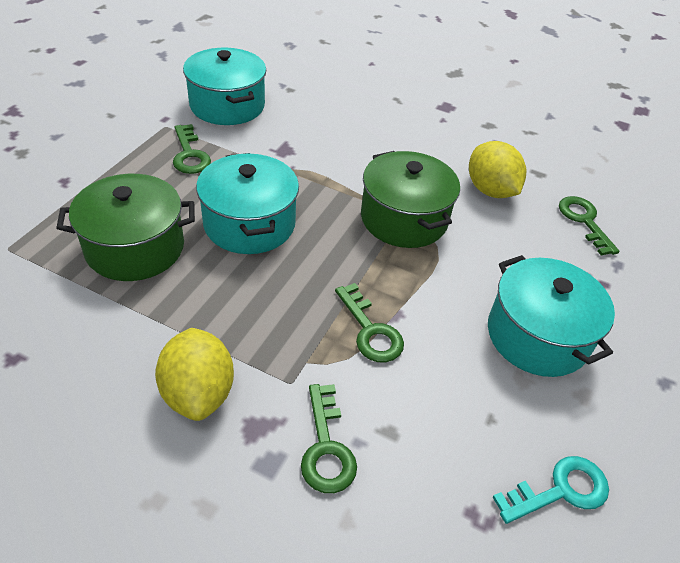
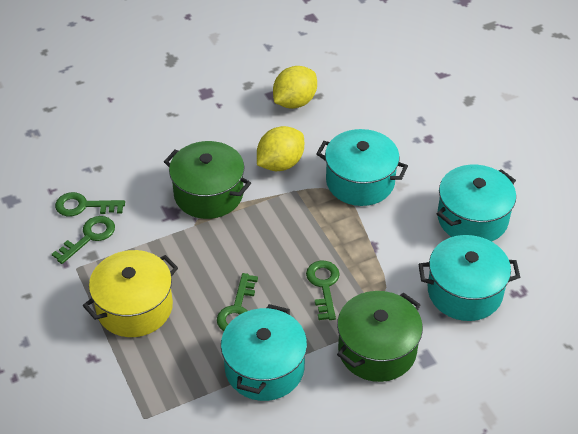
turquoise key: [492,456,609,524] = 1 -> none = 0
turquoise pot: [183,48,266,125] [196,153,299,254] [488,255,615,377] = 3 -> [221,304,307,401] [316,129,408,206] [418,235,520,321] [437,165,516,242] = 4
yellow pot: none = 0 -> [83,250,178,337] = 1

